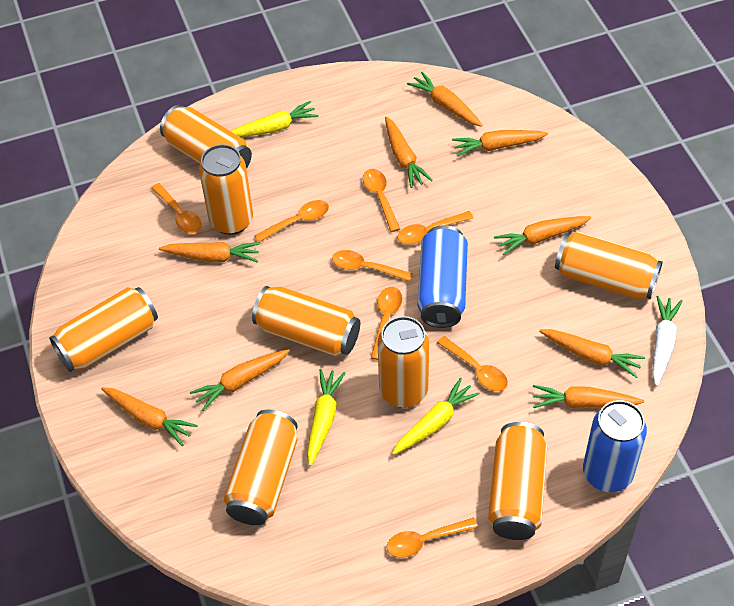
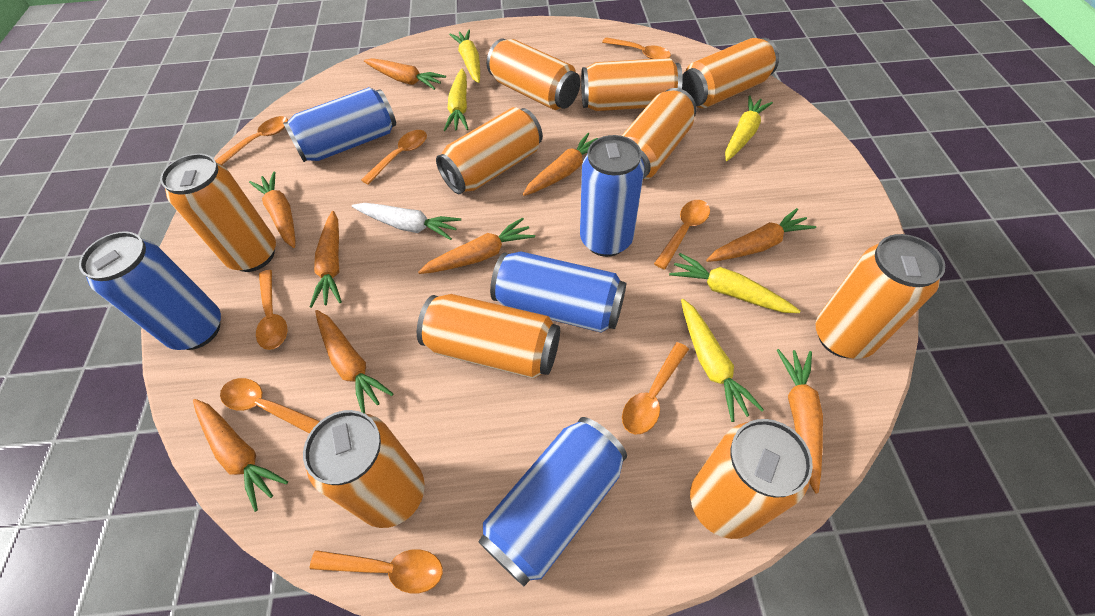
blue can: [418,225,468,328] [583,400,647,492] = 2 -> [79,231,221,350] [283,87,396,162] [478,417,627,586] [490,251,626,333] [580,135,645,257] = 5
orange can: [49,287,158,372] [160,105,252,169] [199,144,253,235] [224,409,298,525] [252,286,361,357] [378,316,429,408] [488,422,547,540] [555,231,663,299] = 8 -> [160,154,276,272] [303,410,425,528] [417,294,560,379] [436,107,543,194] [487,39,580,110] [581,58,683,111] [621,88,696,180] [682,38,779,108] [690,419,813,539] [816,234,945,359] = 10
yellow carrot: [231,101,319,137] [307,369,346,466] [392,378,480,455] = 3 -> [444,68,468,131] [449,30,480,83] [669,253,801,313] [681,299,764,422] [725,95,773,161] = 5

